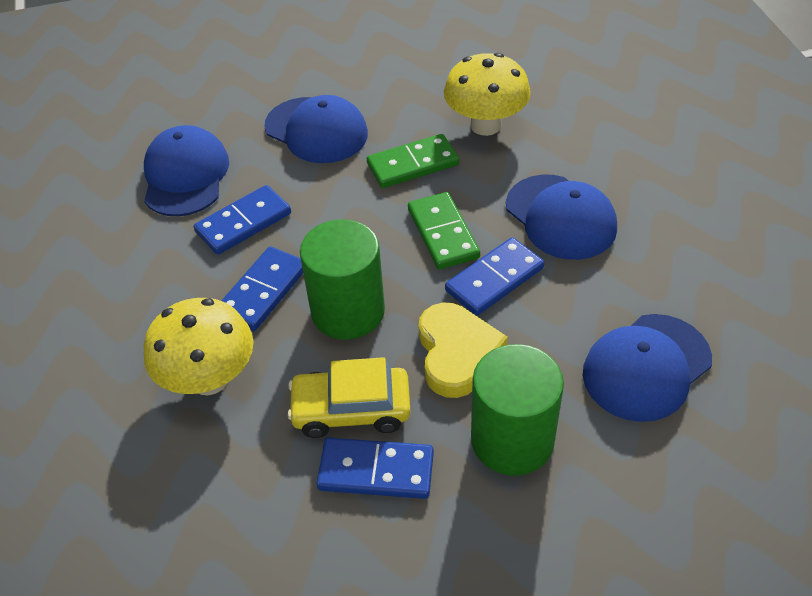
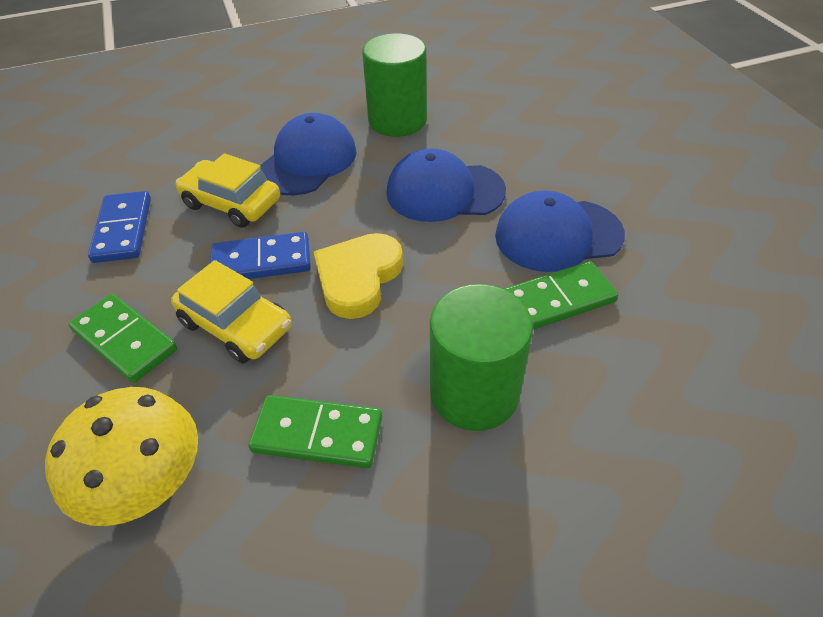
blue cap: [144,125,229,216] [265,95,368,163] [506,175,617,260] [583,314,712,422] = 4 -> [260,113,357,195] [386,148,506,222] [495,190,625,272] = 3
blue domino: [194,185,291,255] [221,246,303,331] [317,438,434,499] [445,237,544,316] = 4 -> [88,191,151,263] [210,232,311,279] = 2
green domino: [367,134,459,188] [408,192,480,269] = 2 -> [68,294,177,383] [249,395,382,468] [504,261,618,330] = 3
yellow car: [288,357,411,438] = 1 -> [171,260,292,363] [176,153,280,228] = 2
yellow mushroom: [144,298,253,395] [444,53,531,136] = 2 -> [45,387,198,526] = 1

